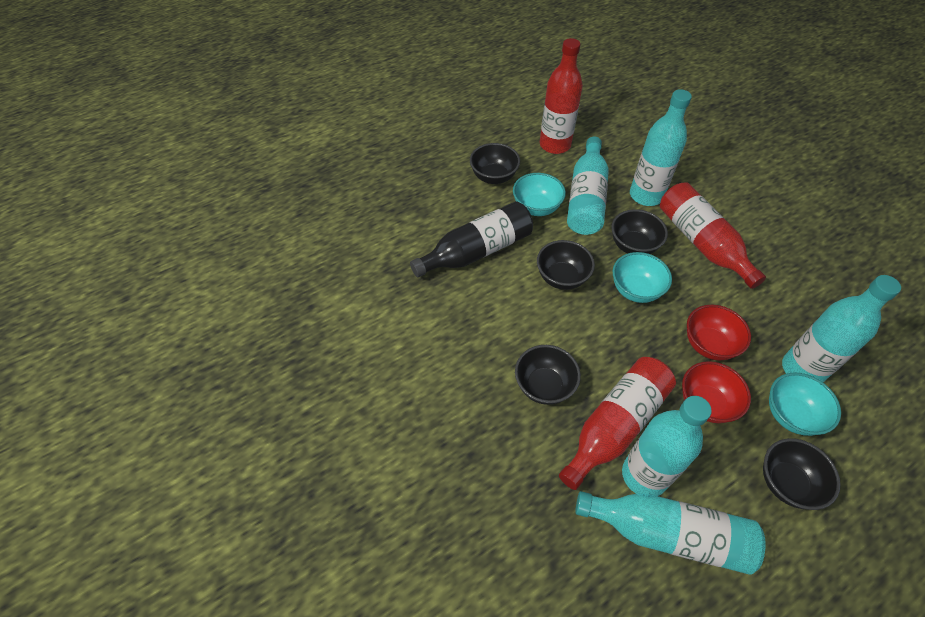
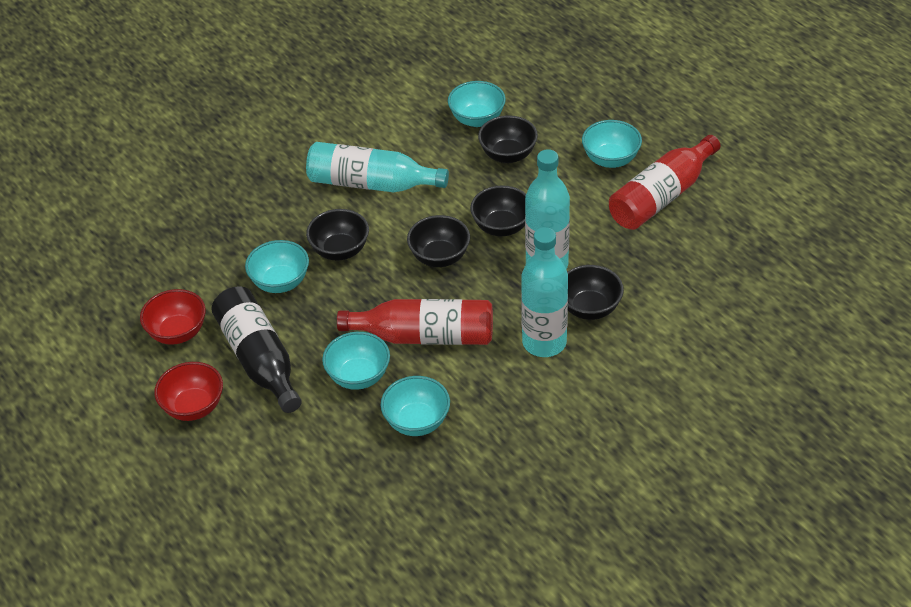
red bottle: [540,38,583,154] [559,357,676,490] [660,182,766,289] = 3 -> [337,299,493,345] [609,135,720,230] = 2
turquoise bottle: [567,137,609,235] [575,491,766,575] [622,396,712,496] [630,89,692,206] [782,275,901,382] = 5 -> [306,142,449,193] [521,227,568,357] [525,149,570,269] = 3
turquoise bowl: [513,173,566,216] [613,252,672,303] [769,373,841,436] = 3 -> [245,240,309,293] [322,332,390,390] [380,376,450,436] [448,81,506,127] [582,120,642,168] = 5

